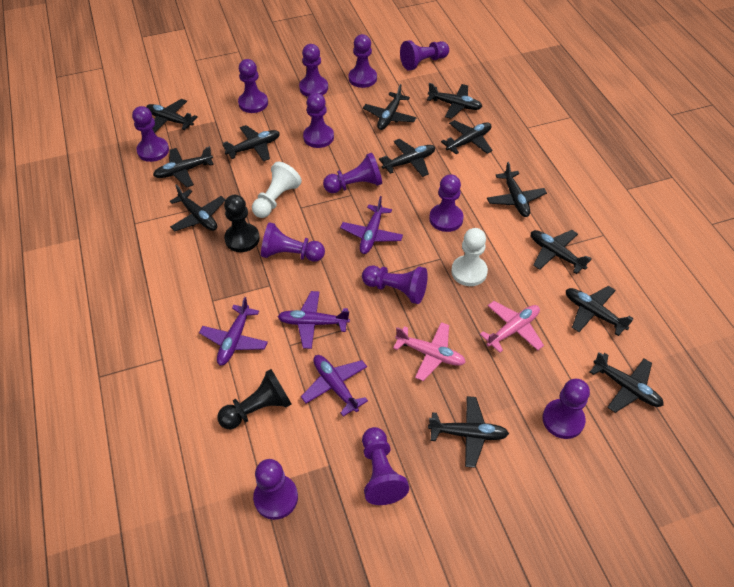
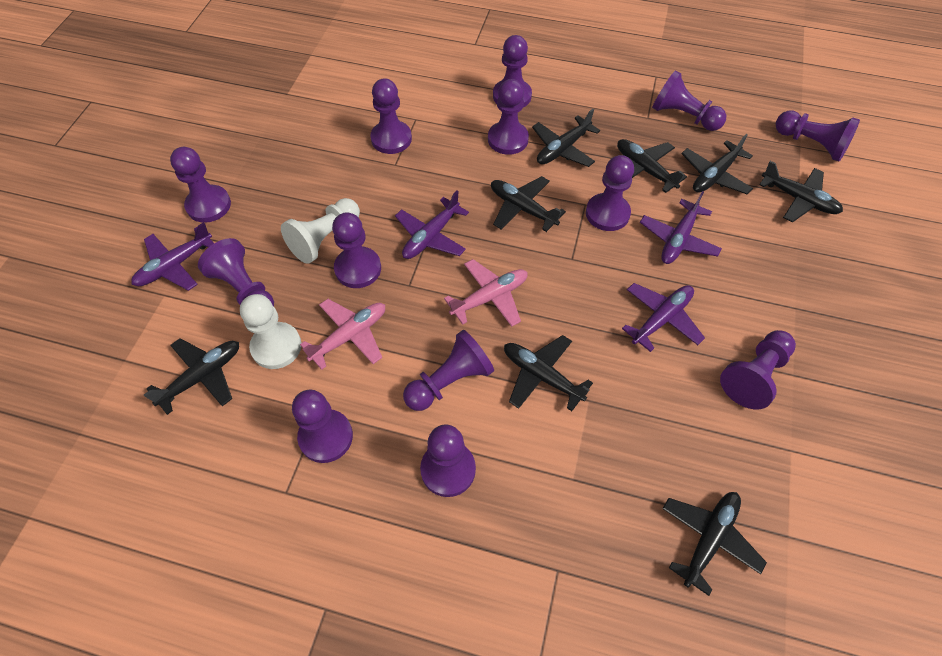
black pawn: [217,369,291,429] [224,195,260,252] = 2 -> none = 0
black plane: [146,99,198,133] [153,146,214,187] [170,184,225,231] [223,125,280,162] [363,84,417,130] [379,139,435,177] [427,83,482,119] [428,396,509,468] [441,120,493,154] [487,162,547,217] [531,230,592,274] [566,286,633,336] [590,352,664,413] = 13 -> [144,338,239,415] [491,176,566,232] [504,335,593,411] [532,109,600,167] [617,139,687,193] [662,492,767,596] [681,134,753,194] [759,161,843,222] = 8

